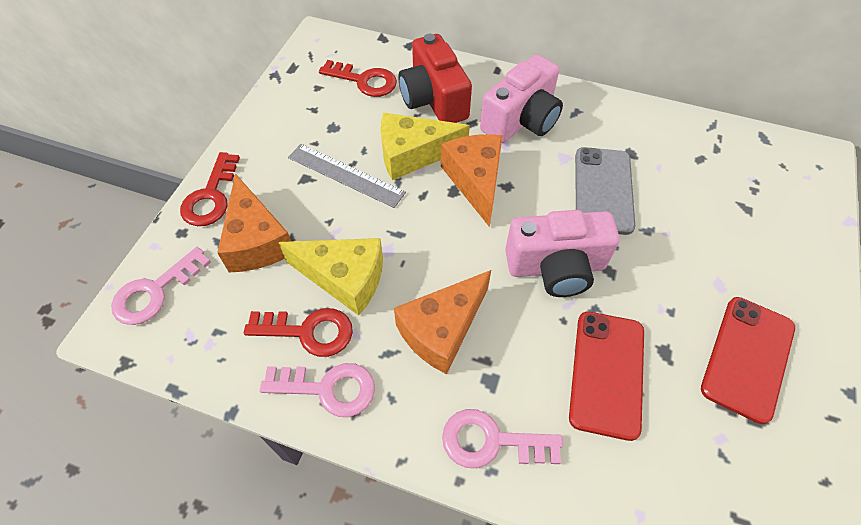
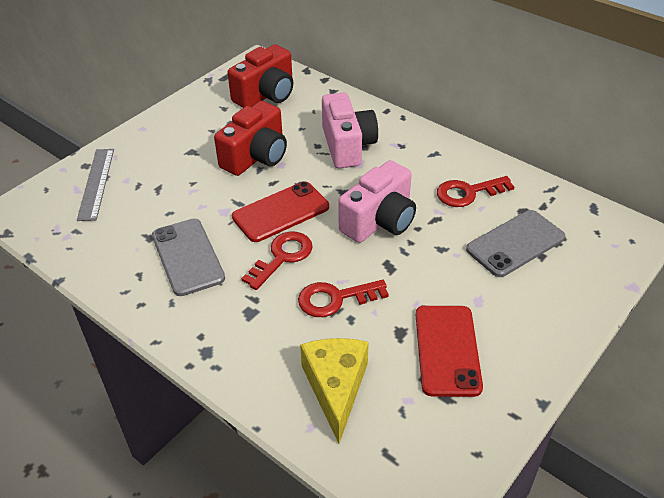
grey phone: [575,147,635,235] = 1 -> [152,219,225,296] [466,210,565,277] = 2
orange cheese: [217,173,291,273] [394,270,491,374] [441,134,503,227] = 3 -> none = 0
pink key: [111,247,211,325] [260,363,375,417] [442,409,563,468] = 3 -> none = 0
red camera: [398,34,472,123] = 1 -> [214,101,287,176] [227,44,293,108] = 2
yellow cheese: [278,238,383,316] [381,113,470,180] = 2 -> [300,338,369,444] = 1

